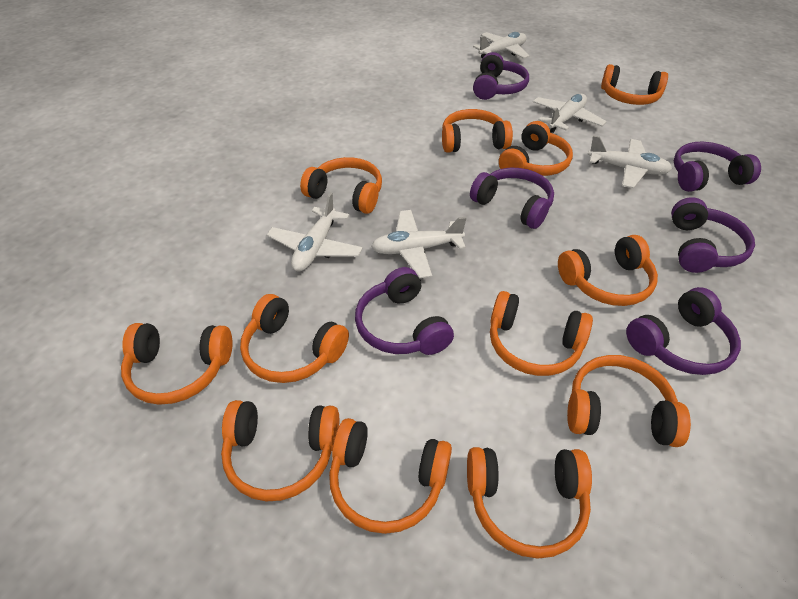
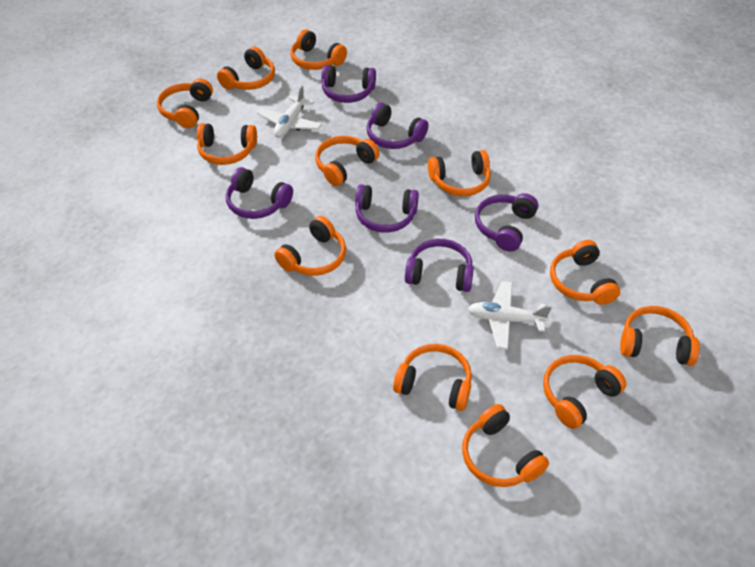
white plane: [267,192,363,272] [371,210,466,279] [473,32,530,59] [533,94,607,133] [588,135,672,188] = 5 -> [257,86,322,138] [468,281,552,349] = 2

